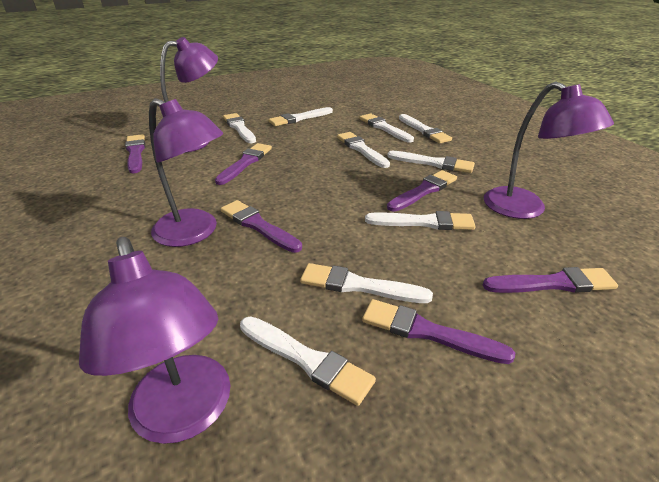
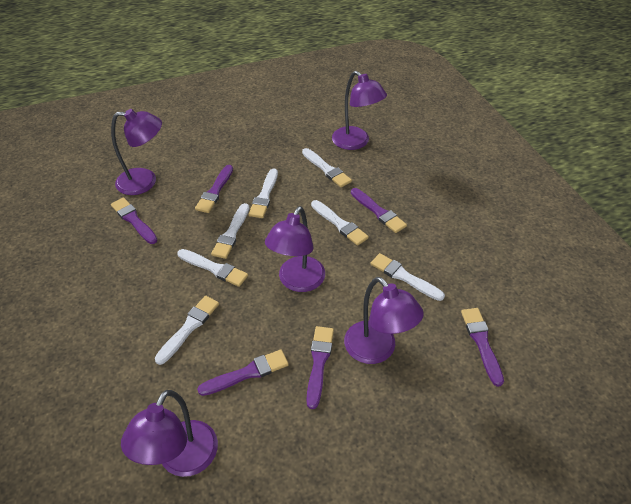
purple lamp: [79,237,231,444] [149,98,223,247] [160,37,218,152] [484,81,614,219] = 4 -> [111,109,162,195] [121,390,218,477] [265,206,325,292] [332,71,387,150] [344,277,424,364] = 5
white brush: [223,113,256,143] [240,316,376,406] [268,107,333,126] [300,263,433,303] [337,132,390,168] [359,113,414,143] [365,211,476,230] [387,151,475,173] [399,114,452,144] = 9 -> [155,296,219,365] [177,249,248,287] [211,203,249,259] [249,169,278,218] [302,148,352,187] [311,200,369,246] [371,253,445,301] = 7

